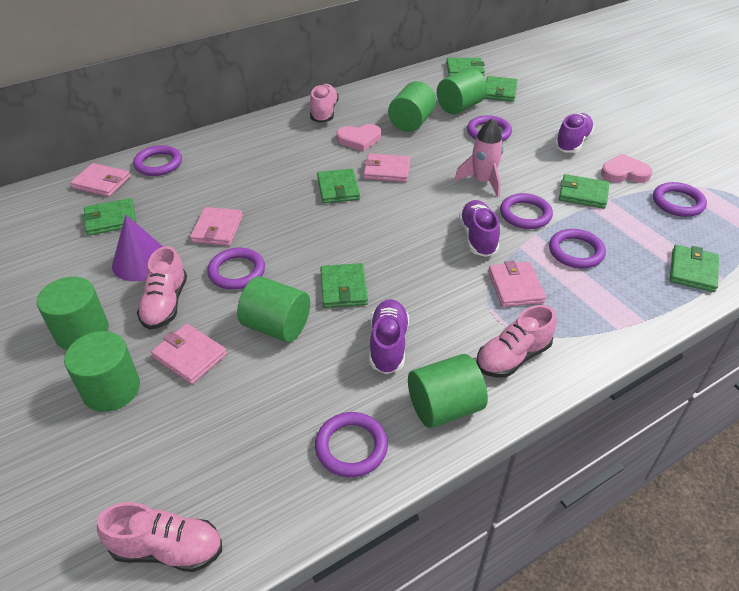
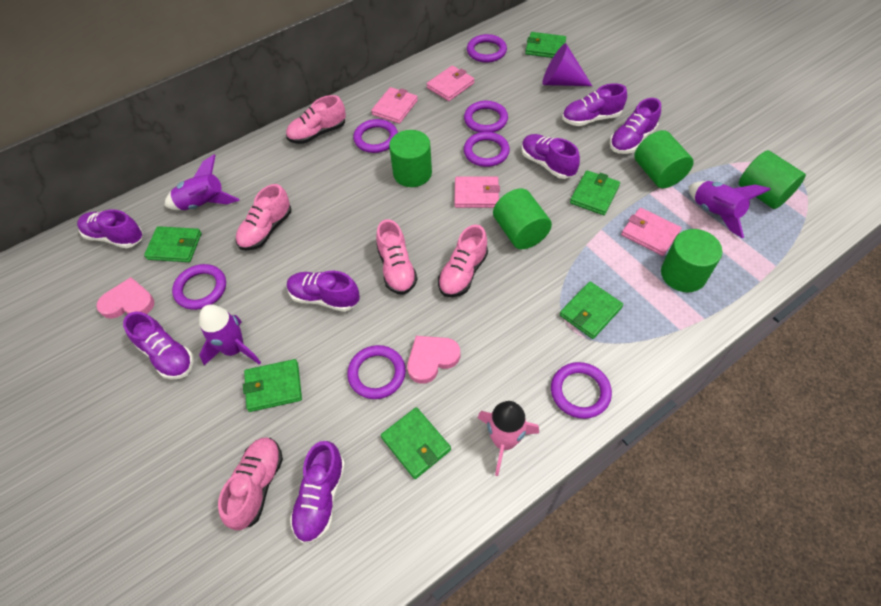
green cylinder: [37,277,109,350] [64,331,140,412] [237,276,310,342] [388,81,436,132] [408,354,488,428] [437,68,487,114] = 6 -> [389,130,432,187] [493,188,552,249] [634,130,694,188] [661,229,723,292] [739,150,806,209] = 5
green wallet: [82,198,136,236] [317,169,360,203] [320,263,368,308] [446,58,485,76] [484,76,518,102] [559,174,609,209] [670,245,719,292] = 7 -> [144,226,202,262] [243,359,302,412] [381,407,451,479] [525,32,566,58] [560,281,623,339] [570,170,620,215] = 6
pink shoe: [97,502,222,572] [137,246,187,330] [310,84,339,123] [476,305,557,378] = 4 -> [218,437,283,530] [236,184,291,250] [286,95,346,144] [376,219,418,295] [438,225,488,297] = 5
pink wallet: [70,163,130,197] [151,324,227,384] [190,207,243,246] [364,153,410,182] [488,261,546,307] = 5 -> [371,87,418,124] [427,66,475,101] [454,176,500,208] [621,208,682,256] = 4
purple rocket: none = 0 -> [165,154,240,210] [199,304,261,365] [689,181,771,238] = 3
purple shoe: [370,299,409,374] [459,200,500,257] [555,113,594,153] = 3 -> [77,209,143,249] [123,311,194,380] [287,271,360,312] [290,441,345,544] [521,134,580,179] [562,83,627,126] [610,98,661,154] = 7

